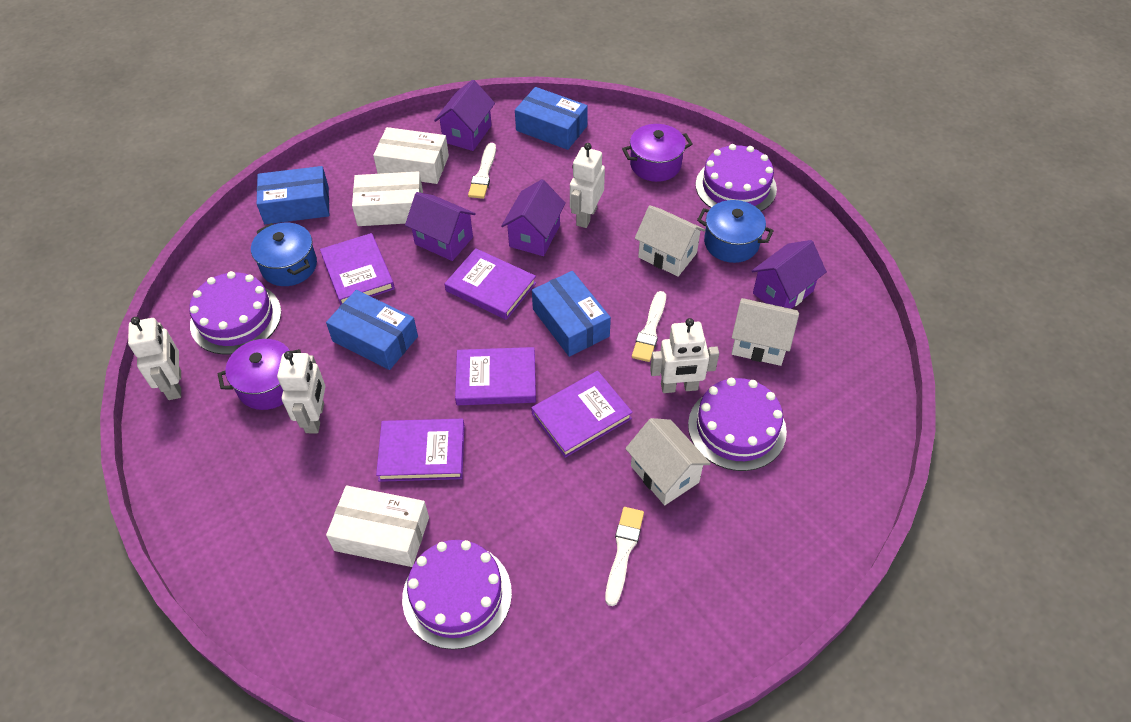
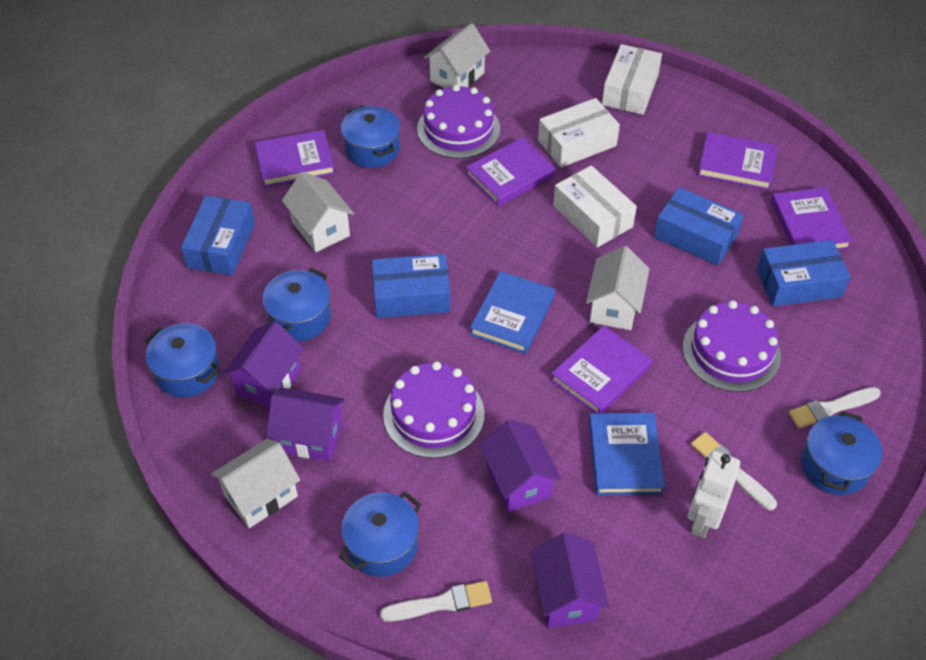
blue book: none = 0 -> [470,271,555,354] [589,413,665,495] = 2
blue pot: [251,223,317,286] [697,200,774,263] = 2 -> [145,323,220,398] [262,268,331,341] [339,492,421,577] [341,105,400,168] [801,411,883,495] = 5
purple cake: [189,271,281,355] [402,540,512,649] [688,378,787,471] [696,144,777,211] = 4 -> [383,362,484,458] [417,85,500,159] [683,301,781,392] = 3
purple pot: [218,339,301,410] [622,124,693,182] = 2 -> none = 0
white house: [625,418,711,505] [635,205,705,277] [731,298,799,366] = 3 -> [211,439,300,528] [282,172,354,252] [424,23,490,88] [586,246,650,330] = 4
white robot: [128,317,181,400] [277,351,325,433] [570,143,605,228] [650,318,719,393] = 4 -> [688,451,740,538] = 1

